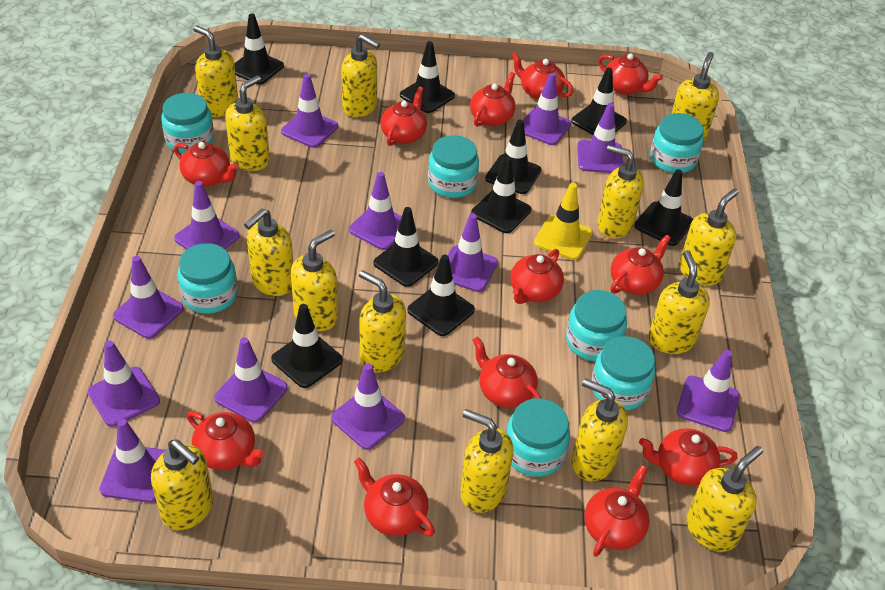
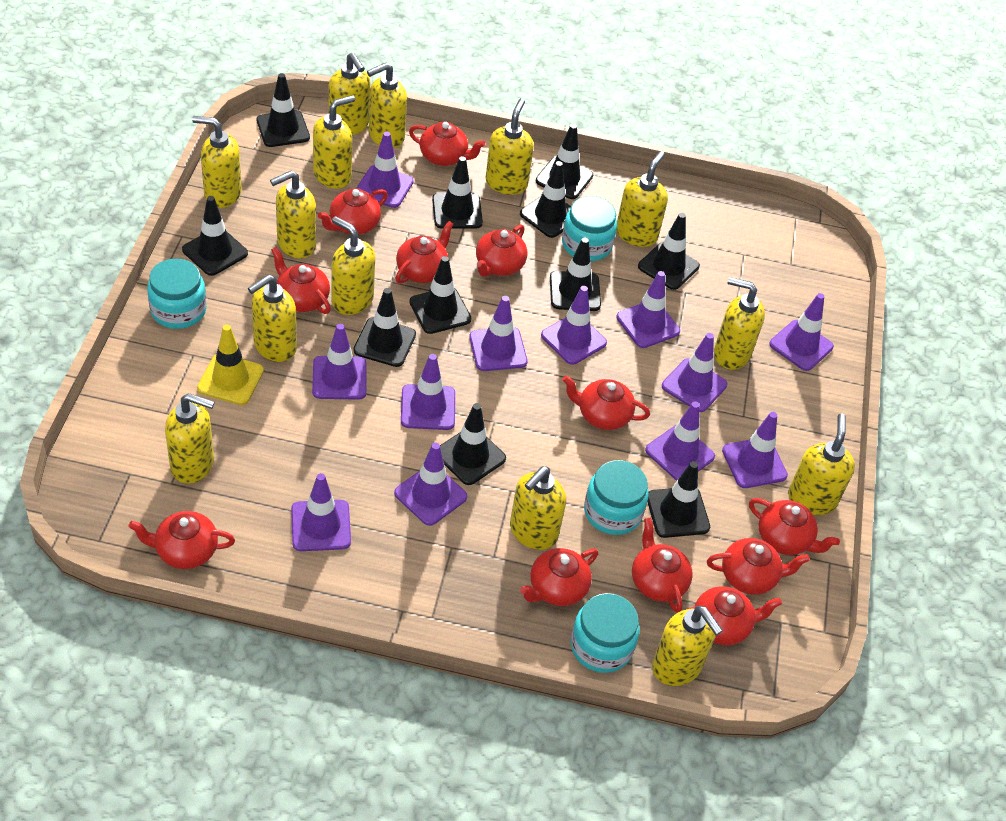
black traffic cone: [234,13,284,85] [271,304,343,388] [373,207,438,287] [400,41,455,113] [407,255,475,336] [471,156,532,233] [485,120,541,194] [571,67,627,135] [634,169,693,246] = 9 -> [182,196,248,276] [256,73,310,147] [353,288,416,367] [409,256,471,334] [432,156,483,229] [440,403,506,485] [520,161,571,238] [536,124,593,199] [550,238,601,311] [638,213,700,290] [647,461,710,538] = 11
turquoise jar: [161,93,214,154] [178,243,238,314] [428,135,479,198] [506,398,570,477] [566,290,627,361] [591,336,655,410] [650,113,703,173] = 7 -> [147,259,207,329] [562,196,617,261] [571,593,640,673] [584,460,649,535] = 4

